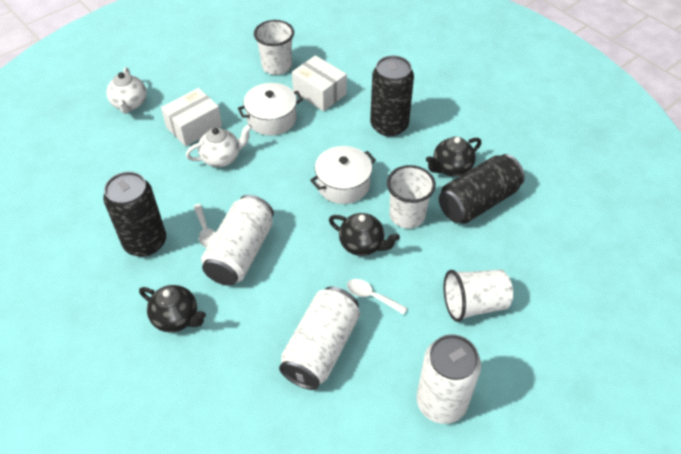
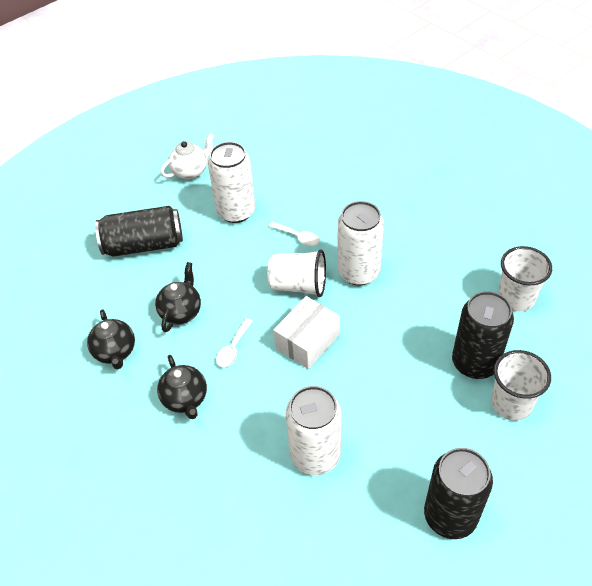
white box: [161,88,222,147] [292,55,347,111] = 2 -> [273,296,340,369] = 1
white pot: [238,83,303,136] [310,146,376,204] = 2 -> none = 0
white teapot: [107,67,146,114] [186,124,252,167] = 2 -> [160,134,214,179] = 1

